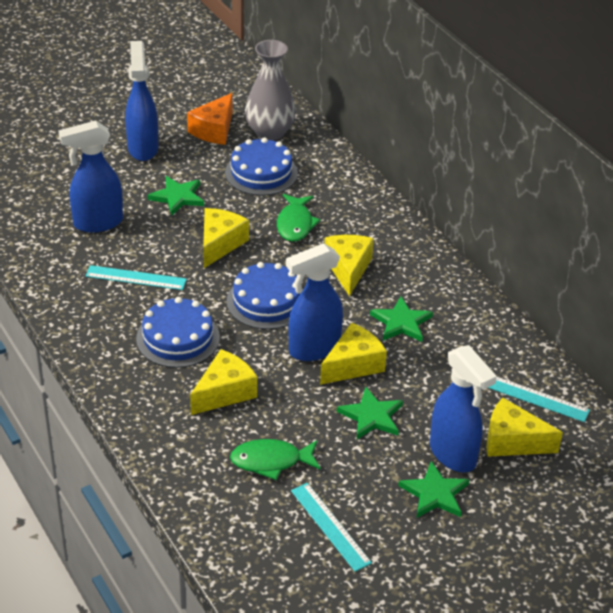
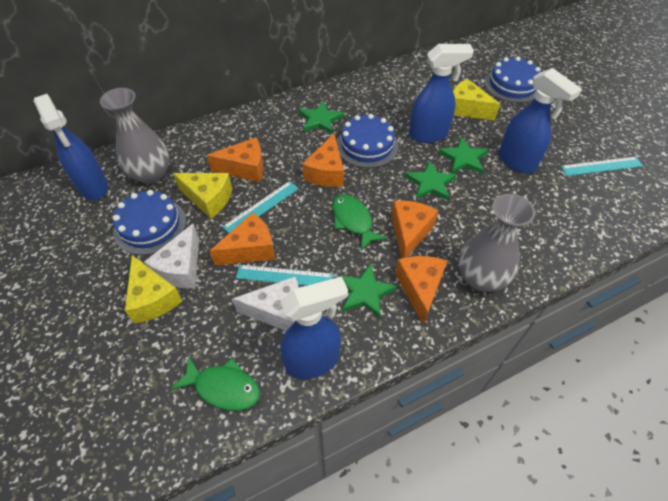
grey vase: [245,40,296,141] = 1 -> [100,88,170,184] [458,194,535,292] = 2
orange cheese: [187,93,233,145] = 1 -> [207,137,264,182] [210,213,275,265] [302,134,344,187] [391,201,439,259] [395,256,447,325] = 5
white cheese: none = 0 -> [144,224,199,288] [232,276,299,331] = 2
yellow cheese: [190,349,257,415] [203,208,249,268] [320,323,387,385] [325,235,374,297] [486,398,563,457] = 5 -> [125,255,183,324] [173,173,232,219] [453,79,500,121] = 3

